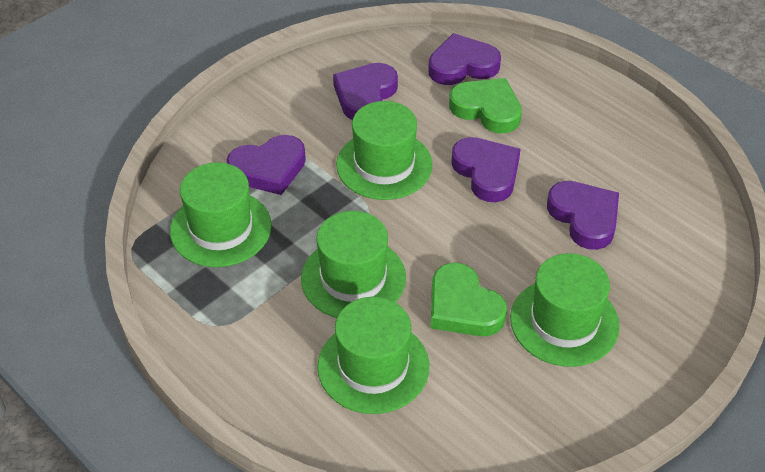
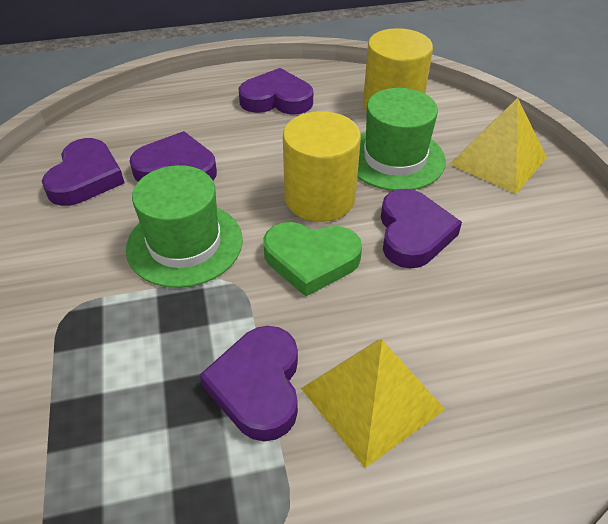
green hat: [170,162,272,267] [301,211,406,318] [317,297,429,414] [336,101,433,200] [510,253,620,367] = 5 -> [126,165,243,288] [357,88,446,191] = 2
green heart: [431,263,507,336] [449,78,522,133] = 2 -> [263,222,362,297] = 1
yellow cylinder: none = 0 -> [283,111,361,222] [363,28,433,111] = 2
yellow pyramid: none = 0 -> [301,340,445,468] [450,98,547,194] = 2

